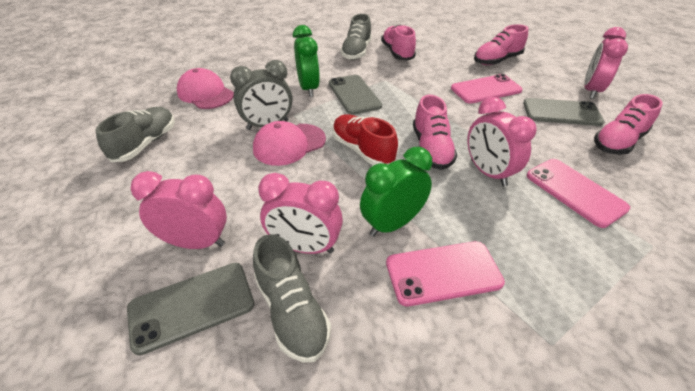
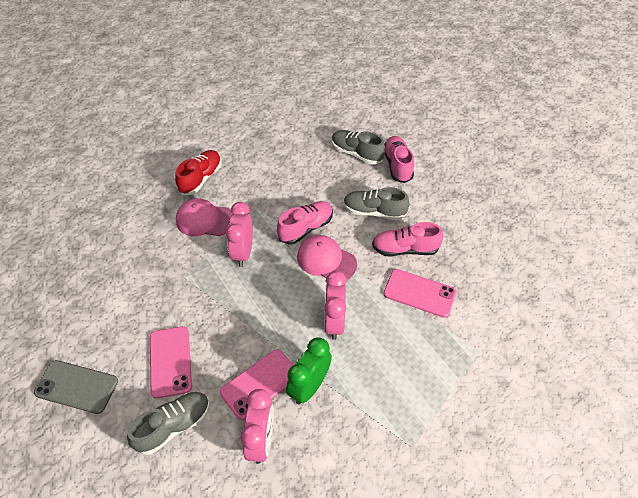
green clock: [293,25,320,97] [360,147,432,237] = 2 -> [286,337,332,404] = 1
grey clock: [230,60,293,130] = 1 -> none = 0
grey phone: [127,263,254,356] [329,75,382,115] [523,98,605,126] = 3 -> [34,360,118,414] = 1
pink clock: [130,171,227,249] [258,173,343,254] [467,97,536,187] [584,27,628,99] = 4 -> [226,202,253,267] [241,389,274,464] [324,271,347,340] = 3
pink shoe: [381,25,416,61] [413,94,457,170] [474,24,528,65] [594,94,663,155] = 4 -> [277,201,333,244] [372,222,443,256] [385,136,414,183] = 3

